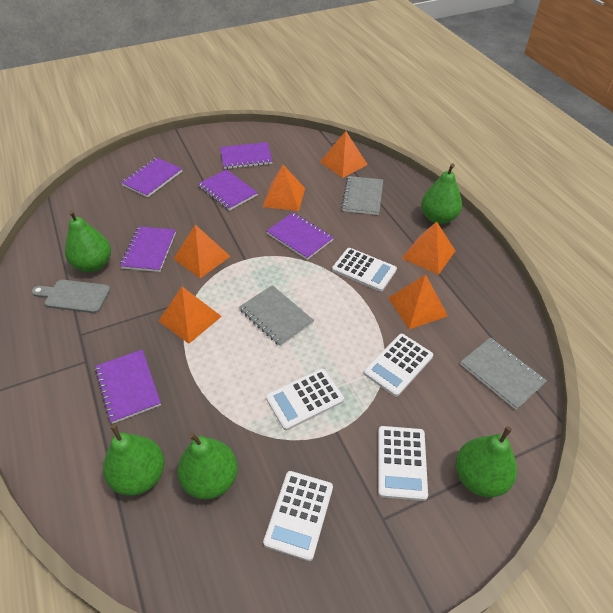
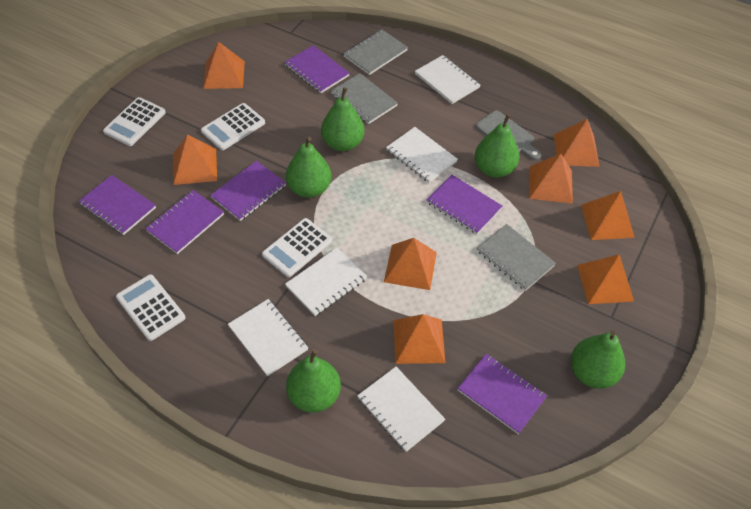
orange pyramid: [159,287,222,344] [173,225,231,278] [263,165,305,211] [320,131,368,178] [389,274,448,329] [402,222,455,275] = 6 -> [173,135,217,185] [203,42,245,89] [384,238,437,290] [393,314,445,364] [529,154,573,204] [554,119,600,167] [577,254,634,304] [581,191,635,240] = 8
white calculator: [263,471,333,561] [266,369,344,430] [332,248,397,292] [364,334,433,397] [378,426,428,501] = 5 -> [103,97,166,146] [116,274,186,341] [201,103,265,150] [262,218,332,277] = 4
white notebook: none = 0 -> [228,299,308,376] [285,248,367,316] [357,367,445,452] [386,127,458,183] [415,55,480,104] = 5

